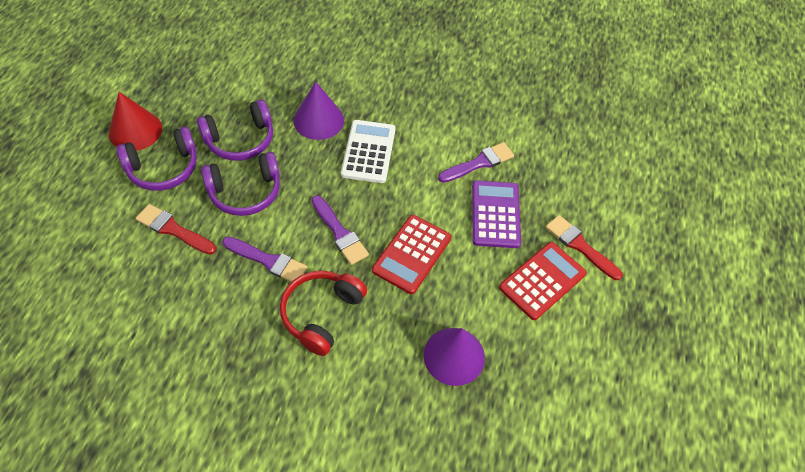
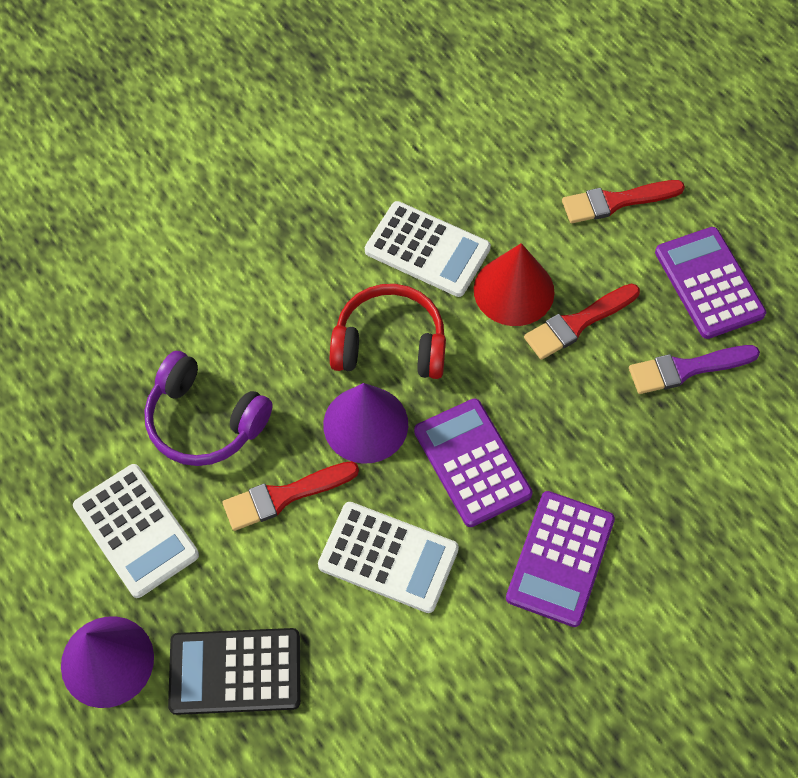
black calculator: none = 0 -> [168,628,301,715] = 1
purple brush: [222,237,308,282] [312,195,369,265] [438,142,514,183] = 3 -> [629,345,760,394] = 1
purple calculator: [472,180,521,248] = 1 -> [414,399,533,527] [506,491,615,627] [655,227,766,339] = 3
purple headphones: [116,127,197,191] [197,100,273,161] [201,152,280,216] = 3 -> [144,351,273,466] = 1
red brush: [136,204,216,254] [546,215,623,280] = 2 -> [222,461,359,531] [524,283,640,360] [562,180,685,223] = 3
red calculator: [372,215,451,294] [499,242,586,320] = 2 -> none = 0
white calculator: [341,120,396,183] = 1 -> [73,464,199,598] [318,502,459,613] [365,201,491,297] = 3

